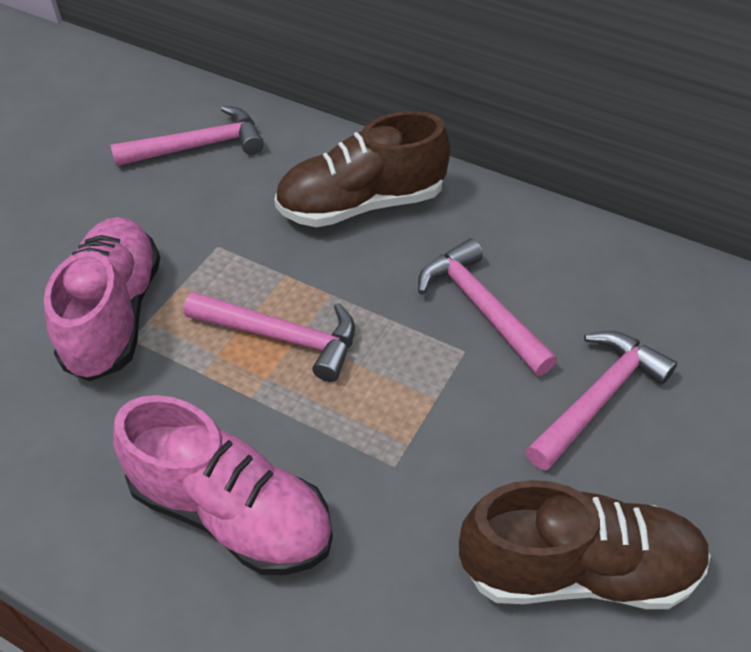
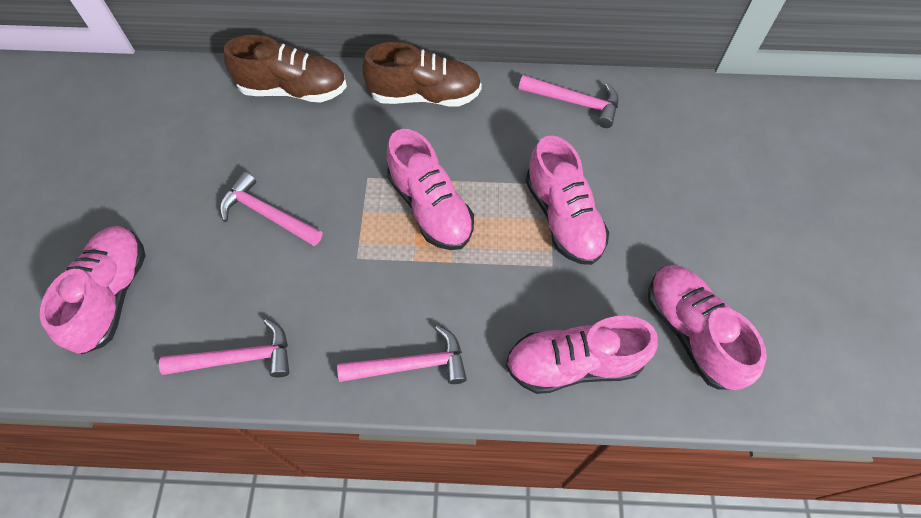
pink shoe: [44,217,160,381] [113,395,333,575] = 2 -> [40,226,145,354] [387,129,474,250] [506,316,658,394] [526,135,609,265] [648,265,767,390] = 5

